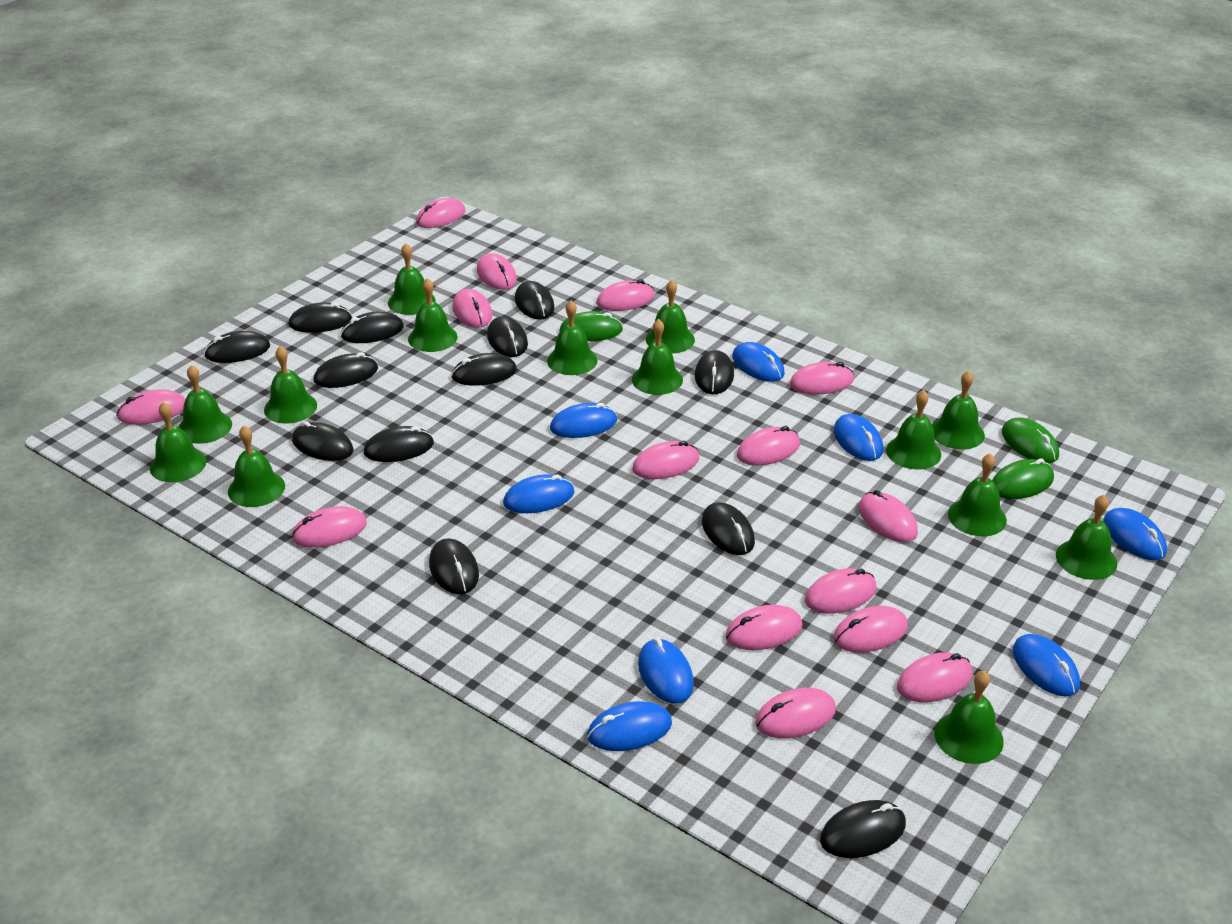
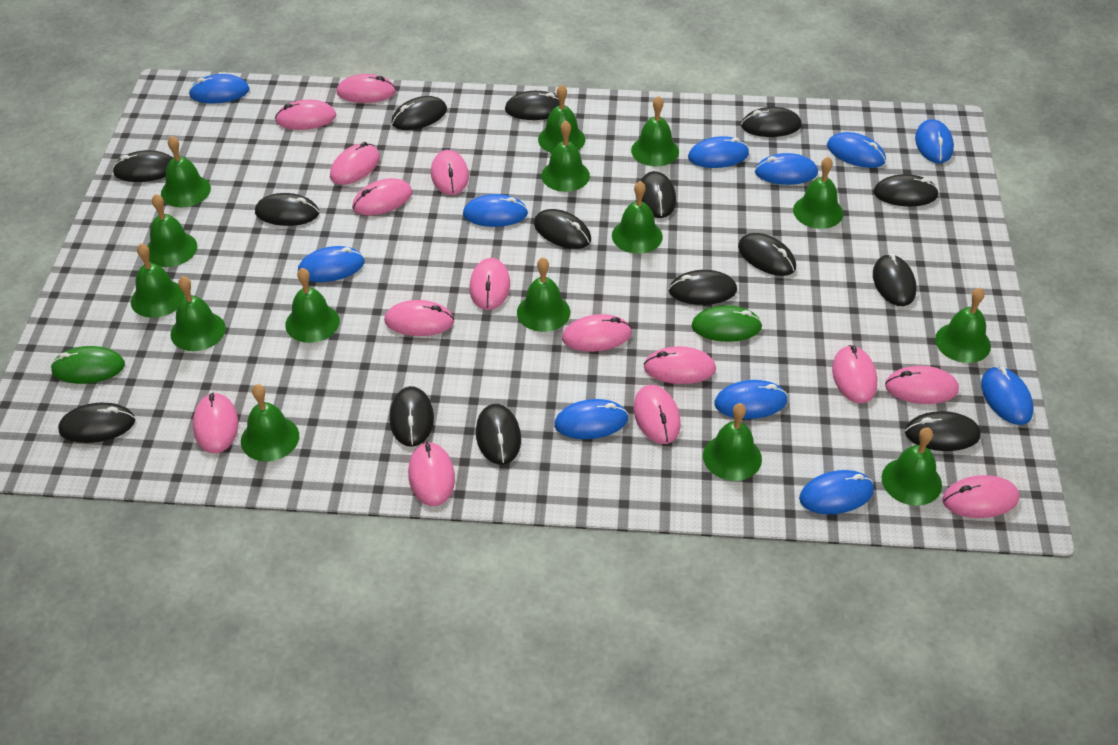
black mouse: [204,331,270,363] [288,303,352,333] [292,421,354,461] [313,352,378,388] [341,312,404,343] [364,426,434,462] [429,538,479,594] [451,353,517,386] [487,316,528,357] [515,281,555,320] [695,350,734,394] [702,502,755,555] [820,800,906,858] = 13 -> [58,403,135,443] [112,150,172,182] [255,193,319,226] [389,386,434,447] [391,96,447,130] [476,404,521,465] [505,91,565,120] [534,209,591,249] [641,171,676,218] [669,270,737,305] [738,233,796,276] [741,107,802,137] [873,253,917,306] [874,174,939,206] [905,411,981,451] = 15
blue mouse: [503,474,574,513] [550,403,617,438] [587,701,672,751] [638,638,694,704] [732,342,785,382] [833,414,883,461] [1013,634,1080,696] [1103,508,1167,560] = 8 -> [189,74,250,104] [298,246,365,282] [463,194,528,227] [554,399,628,439] [688,136,749,168] [715,380,788,419] [755,153,818,185] [799,470,874,514] [827,132,886,168] [915,119,954,163] [981,366,1034,425] = 11
green bell: [150,402,206,482] [178,365,232,444] [228,426,285,507] [264,346,317,424] [388,243,436,315] [408,278,458,352] [547,301,597,375] [632,319,683,395] [646,280,695,354] [886,390,941,470] [932,371,985,449] [934,671,1004,764] [948,453,1007,536] [1056,495,1117,580] = 14 -> [131,243,185,318] [147,194,197,267] [161,136,211,207] [170,276,226,351] [241,384,299,462] [285,268,340,343] [517,257,570,332] [538,85,585,153] [541,121,590,192] [612,181,663,254] [631,96,679,166] [703,403,762,481] [793,156,843,229] [881,427,942,506] [935,288,991,363] = 15
green mouse: [559,311,623,341] [992,458,1054,499] [1002,418,1059,463] = 3 -> [50,346,125,384] [691,305,763,342] = 2

